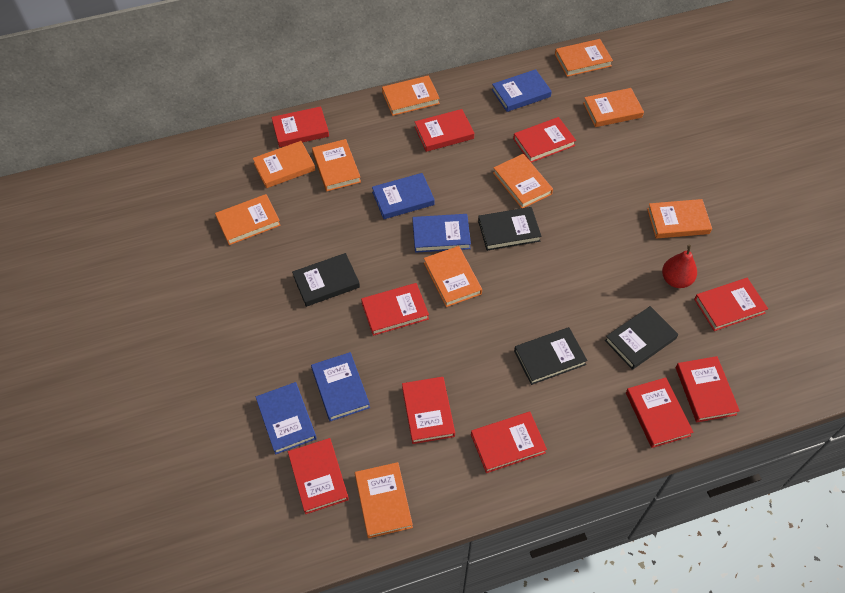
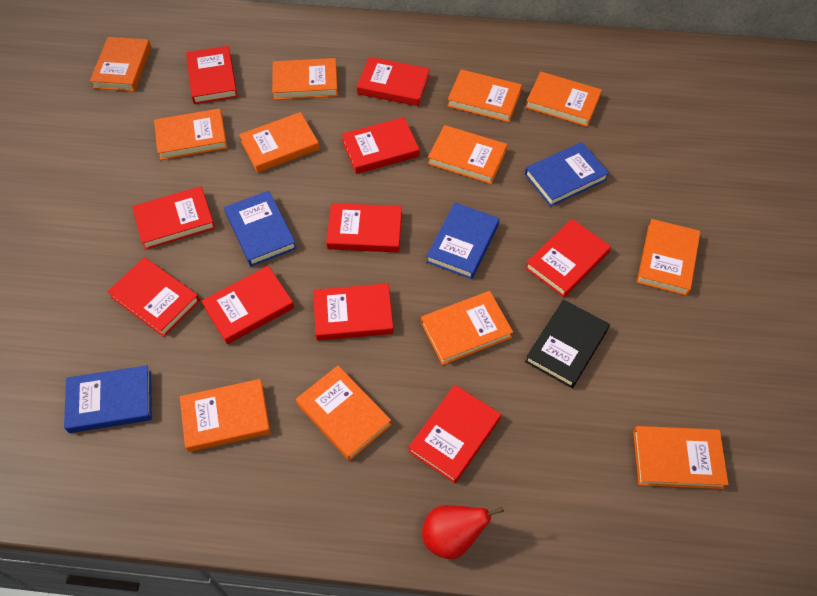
black book: [292,253,360,307] [478,207,541,251] [514,327,588,385] [605,306,678,370] = 4 -> [525,300,610,388] = 1
blue book: [256,382,317,455] [311,352,370,421] [372,173,435,219] [412,214,471,253] [492,69,552,112] = 5 -> [64,365,152,433] [224,191,297,266] [426,202,499,279] [525,142,609,207] = 4
orange book: [215,194,281,245] [253,141,315,188] [312,139,361,191] [355,462,413,538] [382,75,440,116] [424,246,482,307] [493,154,553,208] [555,39,613,77] [583,88,644,127] [647,199,712,239] = 10 -> [90,37,151,92] [154,108,227,160] [180,379,270,452] [239,112,319,173] [272,58,338,100] [296,366,391,461] [421,291,513,365] [428,125,507,184] [447,69,522,122] [525,72,602,127] [633,426,729,489] [637,219,700,296] = 12

